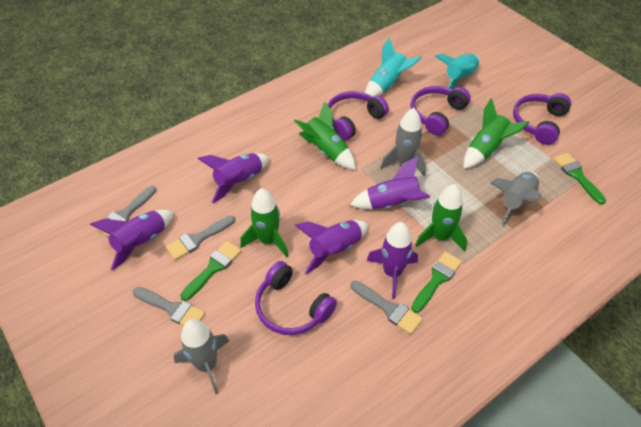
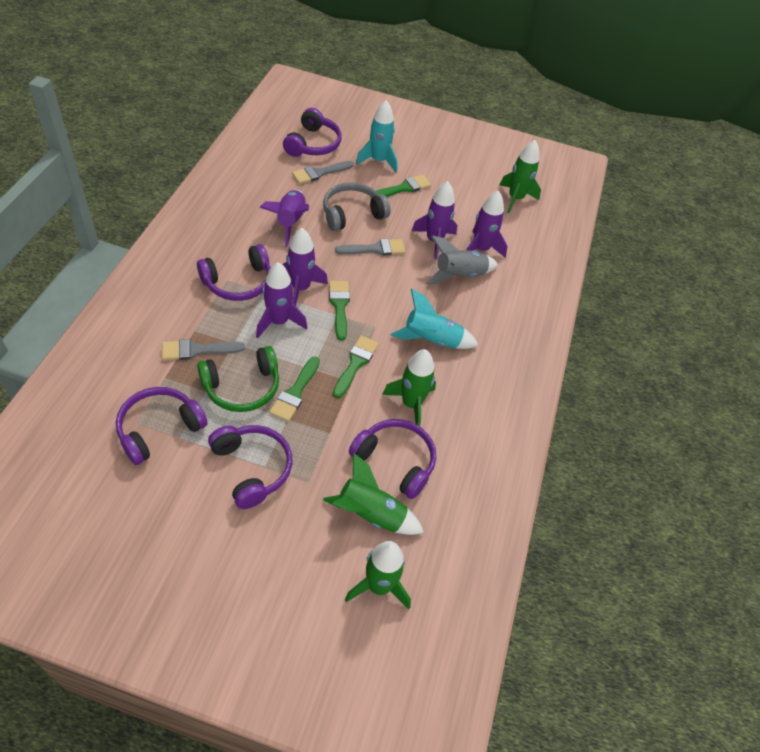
green brush: [180,241,242,301] [411,252,462,313] [553,153,606,204] = 3 -> [269,356,320,422] [329,281,350,340] [333,336,379,398] [371,175,431,198] = 4
green headphones: none = 0 -> [197,346,279,412] = 1
grey brush: [96,186,156,237] [133,287,205,326] [166,215,235,260] [350,280,423,334] = 4 -> [162,339,245,360] [292,161,354,184] [335,239,406,256] = 3
grey headphones: none = 0 -> [323,182,391,231] = 1
grey rocket: [174,319,229,394] [380,108,426,176] [490,171,541,227] = 3 -> [426,235,498,285] = 1
purple headphones: [255,261,337,335] [327,91,389,140] [410,86,471,136] [513,93,571,145] = 4 -> [116,387,208,465] [197,244,271,301] [208,425,292,509] [283,108,342,157] [349,419,436,499] = 5

